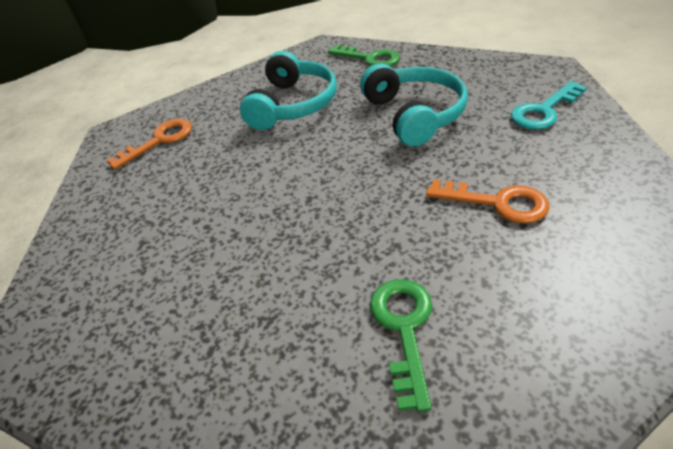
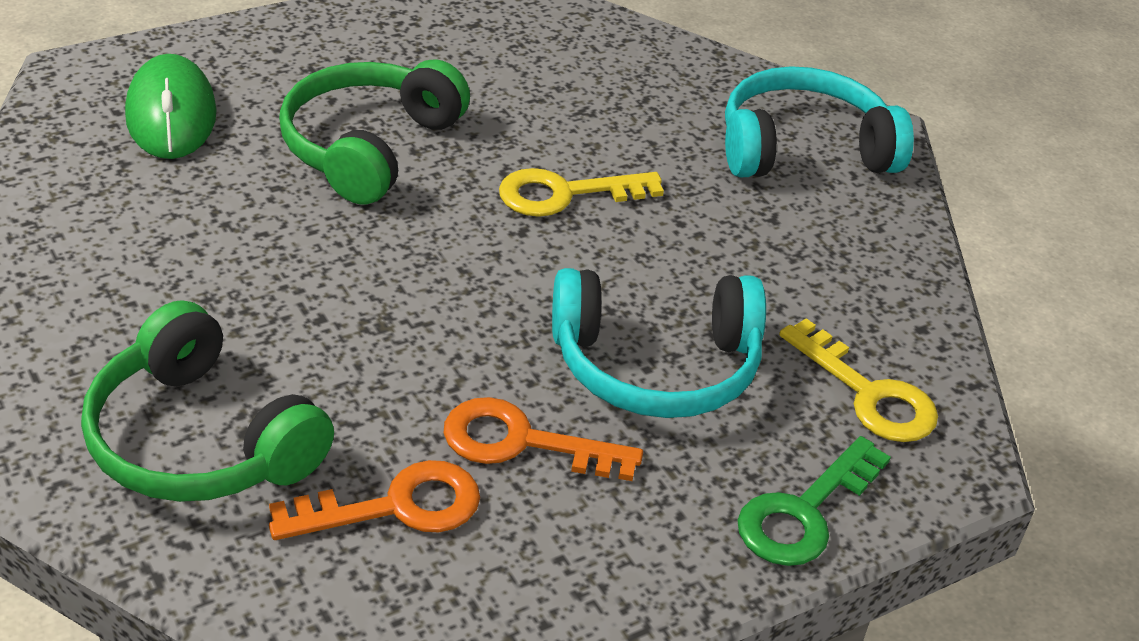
green headphones: none = 0 -> [81,300,334,502] [279,59,470,204] = 2
green key: [328,45,400,67] [370,279,432,412] = 2 -> [737,436,891,566] = 1
green mouse: none = 0 -> [125,54,217,159] = 1
turquoise key: [511,81,587,129] = 1 -> none = 0
yellow key: none = 0 -> [499,168,664,217] [779,318,938,442] = 2

